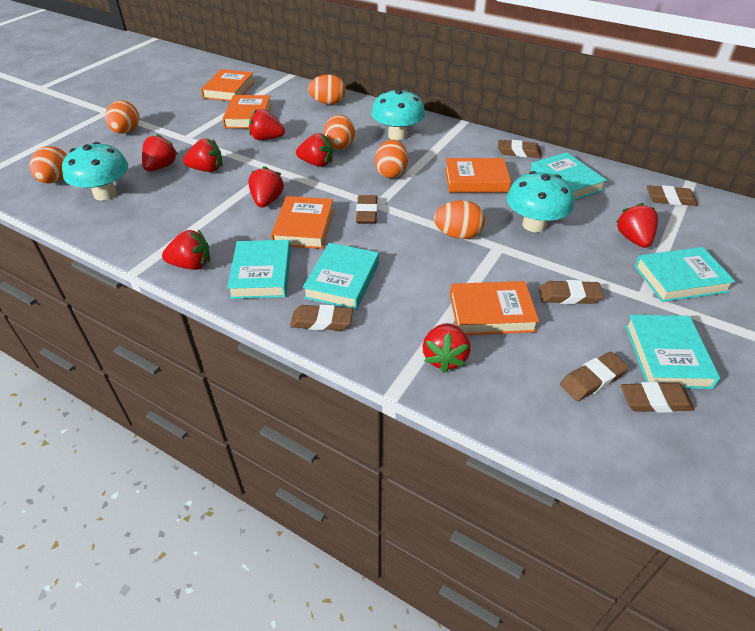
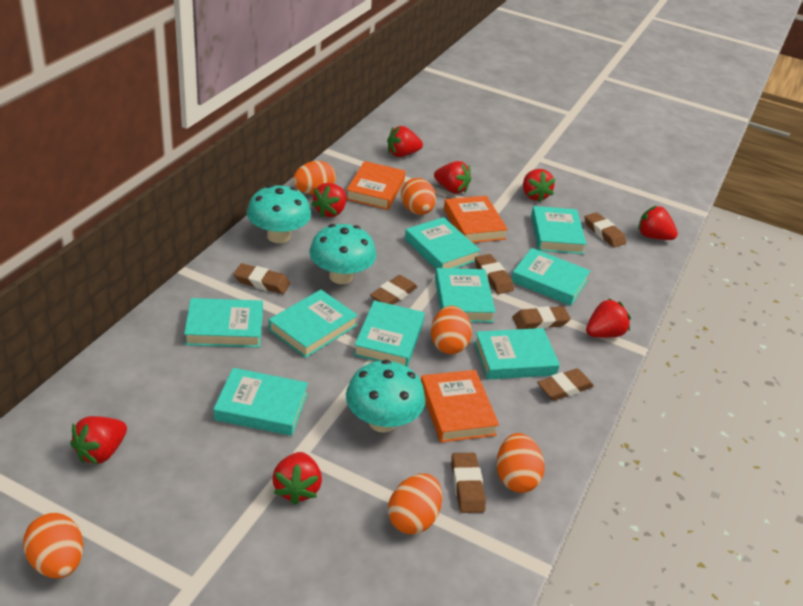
orange book: [201,69,255,101] [223,95,272,129] [271,196,334,249] [445,158,511,193] [450,281,539,335] = 5 -> [346,161,406,210] [421,370,499,443] [444,196,508,243] = 3
turquoise book: [227,240,291,299] [302,243,379,310] [530,152,607,200] [625,315,720,389] [634,247,735,302] = 5 -> [184,298,263,347] [214,368,308,436] [268,290,358,358] [354,300,425,367] [405,217,481,269] [435,268,496,323] [474,328,560,380] [511,248,590,306] [531,206,587,254] = 9

